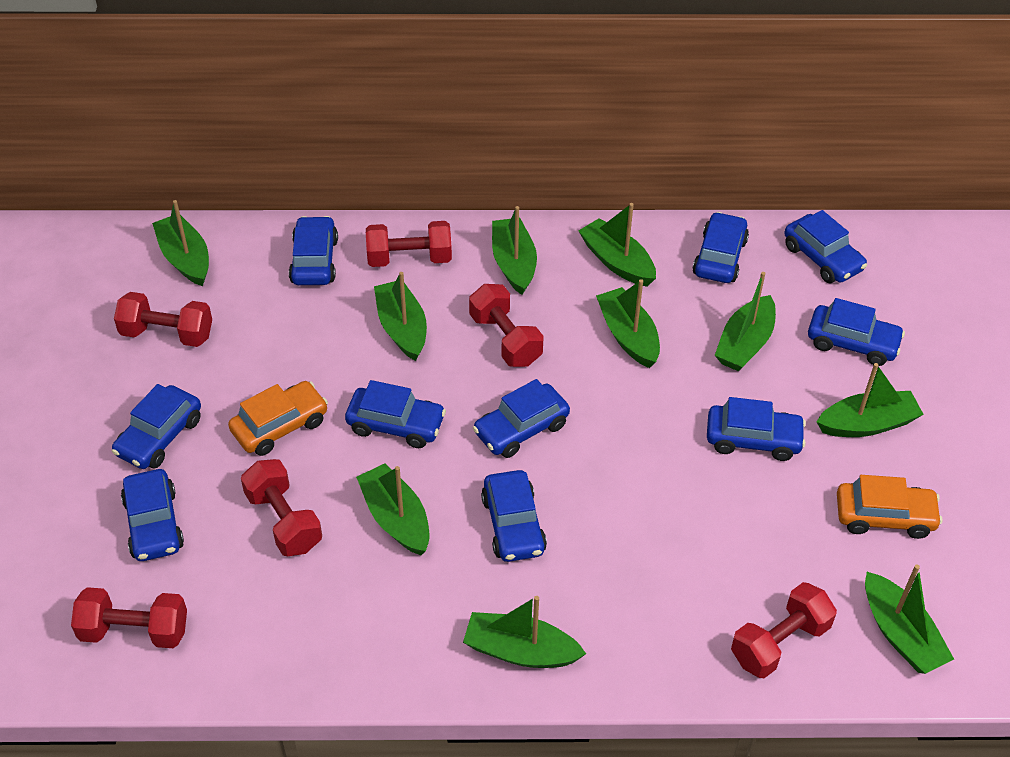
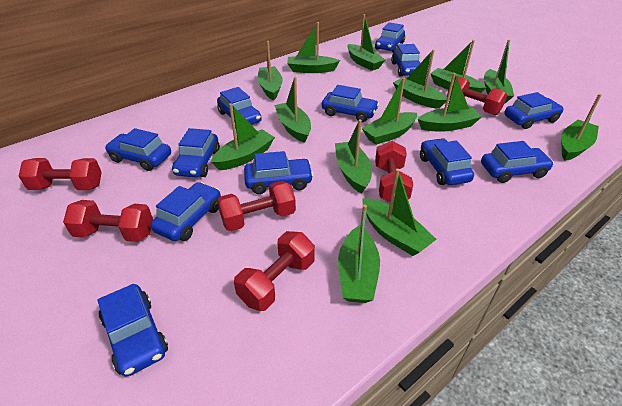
blue car: [112,384,201,469] [121,469,184,561] [289,216,338,285] [345,380,446,448] [473,379,570,458] [481,470,547,562] [693,212,749,283] [707,397,806,461] [784,210,867,283] [808,298,905,366] = 10 -> [98,284,168,377] [105,128,171,171] [150,182,221,241] [172,128,220,177] [217,87,262,128] [244,151,314,194] [322,85,379,122] [375,22,405,52] [391,44,420,77] [420,138,474,185] [481,141,554,183] [504,92,564,129] = 12
green boat: [152,200,209,286] [356,463,429,555] [374,272,427,361] [463,596,586,668] [492,206,537,295] [579,203,656,287] [596,279,660,368] [715,272,776,371] [816,363,924,437] [865,565,954,674] = 10 -> [211,103,275,170] [257,41,283,101] [274,77,311,143] [287,22,340,73] [335,120,372,194] [338,205,380,303] [347,14,385,71] [362,77,417,145] [362,169,437,256] [393,50,447,109] [418,73,482,131] [430,40,487,93] [484,40,514,104] [561,94,602,161] = 14
orange car: [228,381,328,456] [837,475,942,539] = 2 -> none = 0

